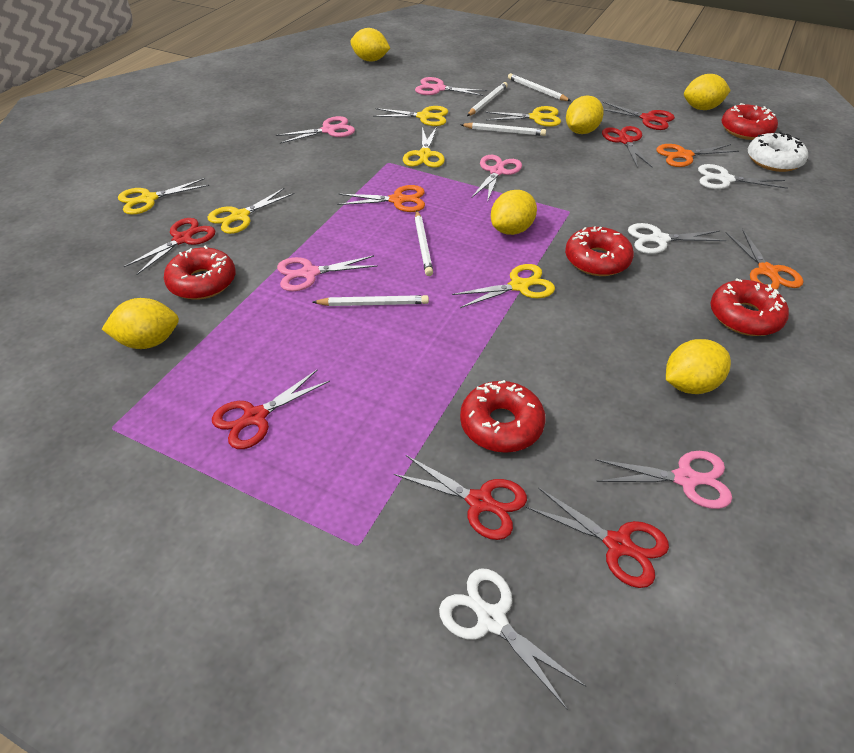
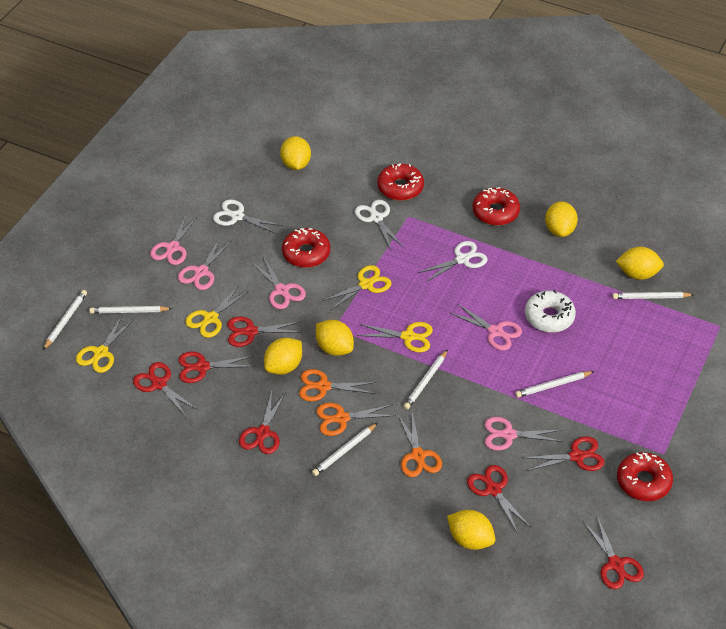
red donut: [164,245,235,300] [460,380,545,453] [565,226,634,276] [711,278,789,336] [721,103,778,140] = 5 -> [282,228,331,268] [377,163,424,201] [473,187,520,226] [617,452,673,501] = 4
red scissors: [124,218,215,275] [212,370,330,449] [394,455,527,540] [526,487,669,588] [602,102,675,130] [602,126,652,168] = 6 -> [133,362,198,418] [178,352,255,383] [227,316,300,347] [239,391,286,454] [467,465,530,533] [523,436,605,471] [583,516,644,589] = 7
white pencil: [312,295,429,306] [415,210,433,276] [460,122,546,136] [467,82,508,116] [508,73,571,101] = 5 -> [43,290,87,350] [89,306,173,314] [312,423,378,476] [403,349,448,410] [515,371,595,398] [612,292,694,299] = 6
yellow scissors: [118,178,209,215] [207,188,294,234] [373,106,448,126] [403,127,445,168] [452,264,555,308] [485,106,561,127] = 6 -> [76,316,134,373] [185,285,249,338] [321,265,392,310] [357,322,433,352] = 4

